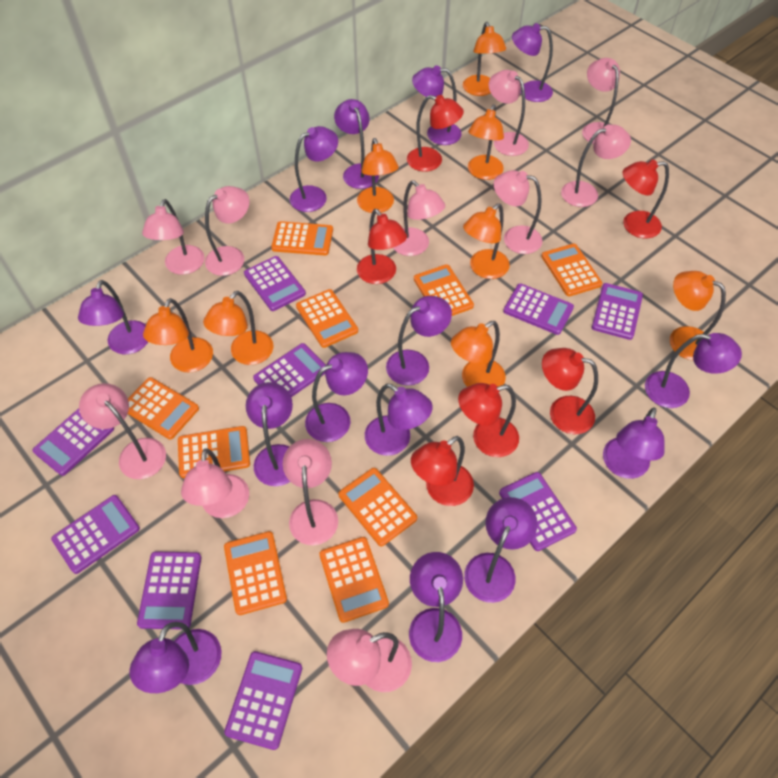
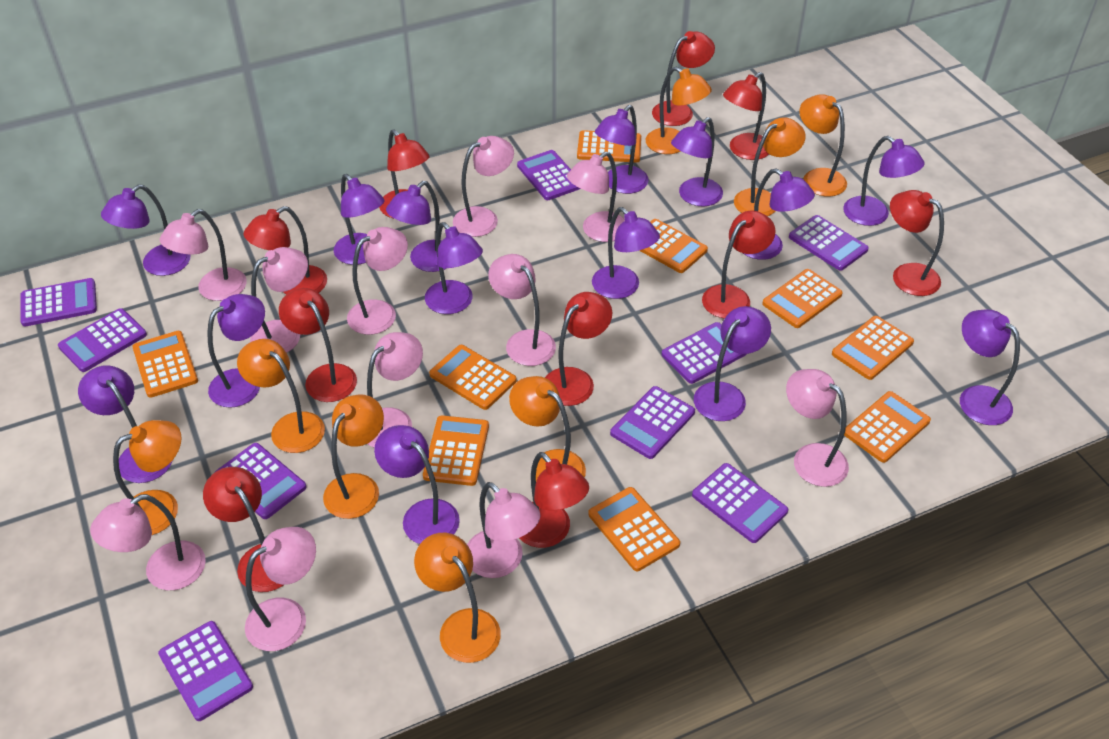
red lamp: [357,209,407,284] [407,95,464,172] [411,436,474,506] [458,383,519,457] [542,348,598,434] [623,159,669,238] = 6 -> [203,467,283,592] [243,206,327,294] [279,288,357,402] [379,129,430,218] [519,452,589,548] [545,292,612,406] [652,31,715,126] [702,211,776,318] [723,72,769,160] [890,190,944,296] = 10

